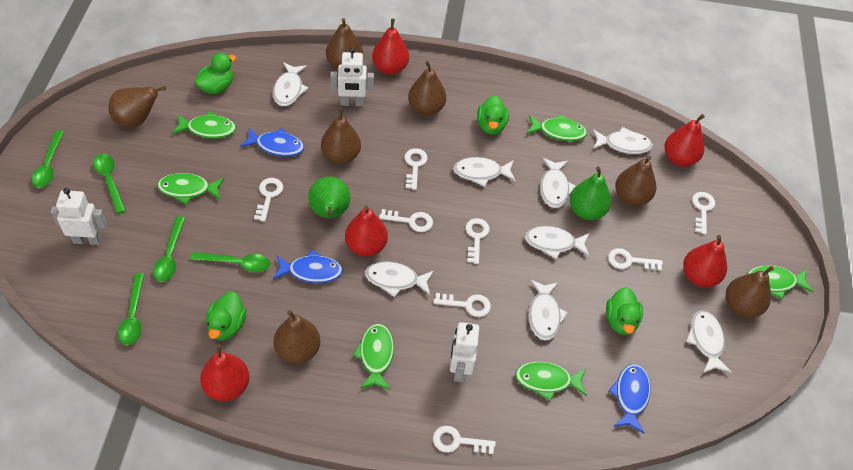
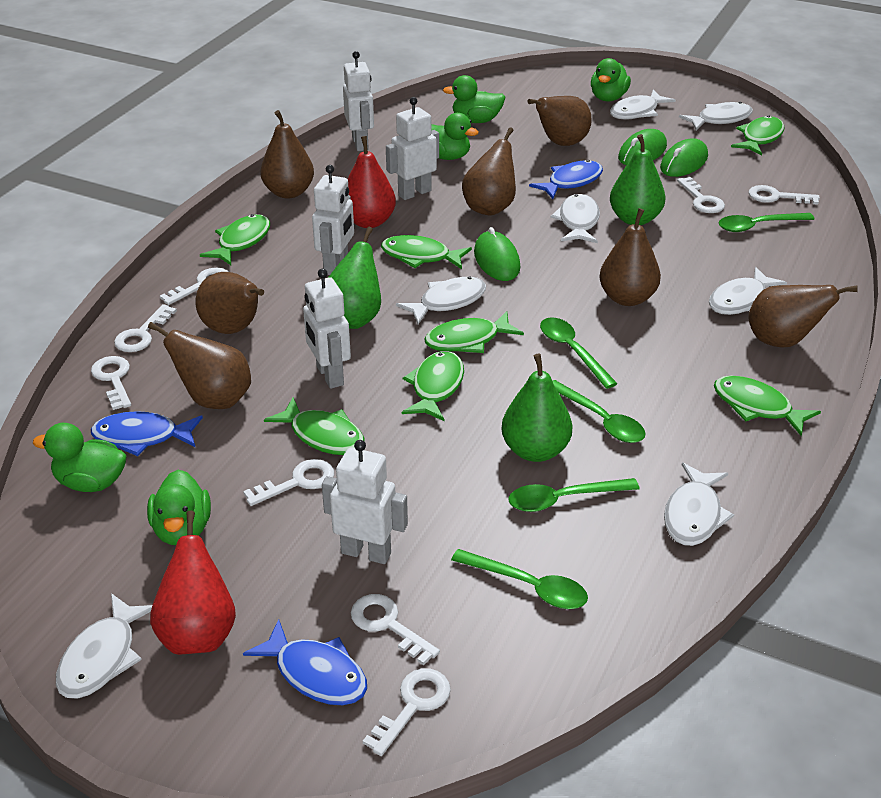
green duck: [194,53,236,94] [206,291,246,340] [477,95,509,135] [606,287,643,335] = 4 -> [33,423,127,492] [147,470,211,545] [431,113,479,160] [443,75,505,123] [591,58,631,102] = 5
green fish: [157,173,225,205] [172,111,236,138] [352,324,394,390] [515,362,587,401] [527,114,587,141] [746,265,814,299] = 6 -> [200,214,270,265] [264,397,365,455] [381,235,472,269] [402,351,464,421] [424,311,524,353] [714,375,821,436] [731,115,785,156] = 7
green mouse: none = 0 -> [474,227,520,281] [618,129,667,165] [660,138,708,177] = 3
green pear: [308,177,350,218] [570,167,611,220] = 2 -> [329,227,381,329] [501,354,572,462] [610,134,665,225] = 3
red pear: [200,345,250,401] [345,205,388,257] [372,19,409,75] [664,114,705,167] [683,235,727,287] = 5 -> [150,511,236,655] [348,136,396,228] = 2
white fish: [273,62,309,106] [365,261,434,297] [453,157,516,187] [525,226,589,259] [529,280,568,340] [540,158,576,208] [593,127,653,154] [686,310,731,373] = 8 -> [56,593,152,699] [396,277,486,324] [550,194,600,243] [610,90,676,120] [664,463,734,546] [679,102,753,130] [709,267,787,315] = 7
white robot: [51,188,107,245] [330,48,374,106] [450,322,480,383] = 3 -> [303,268,351,389] [312,165,354,275] [322,440,408,564] [343,51,374,151] [386,97,439,200] = 5

